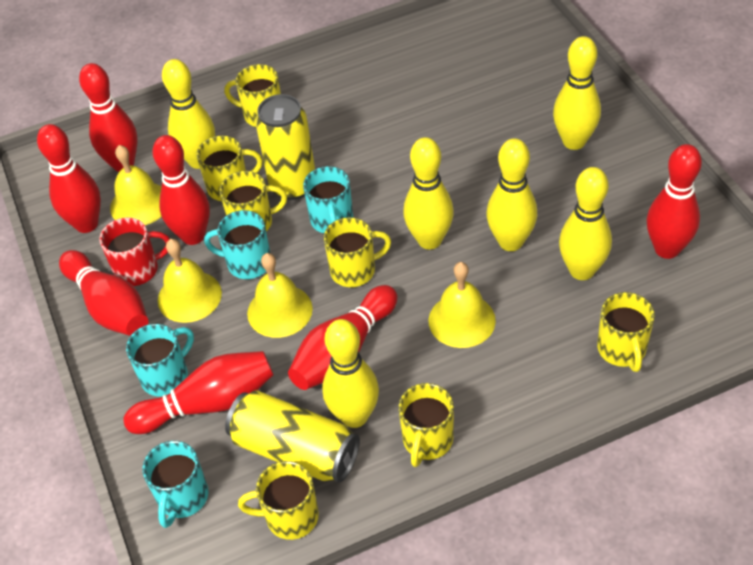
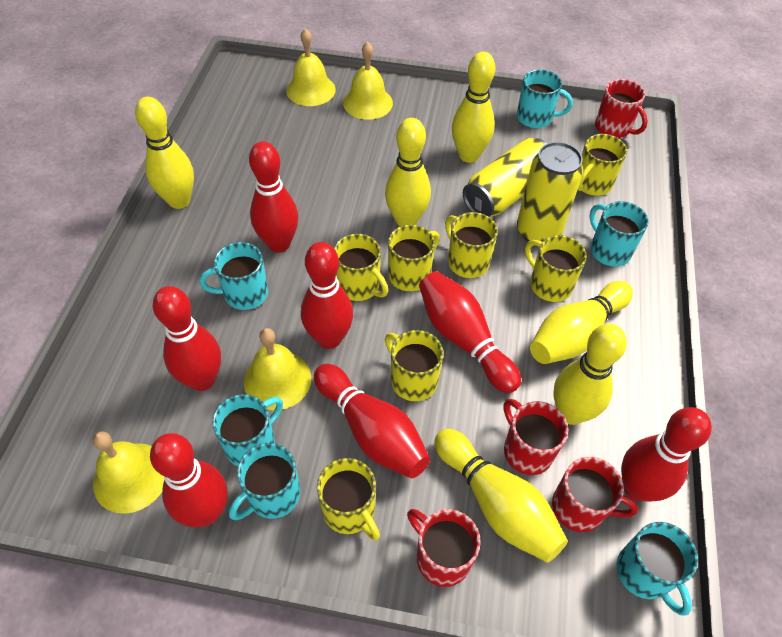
red mug: [99,217,170,286] = 1 -> [407,509,481,587] [503,399,569,475] [552,457,638,532] [595,79,648,138] = 4
turquoise mug: [126,324,194,397] [142,441,209,528] [204,210,271,279] [303,166,353,233] = 4 -> [199,242,268,310] [212,394,283,467] [229,443,301,520] [517,69,573,128] [589,201,648,266] [617,522,698,615] = 6

